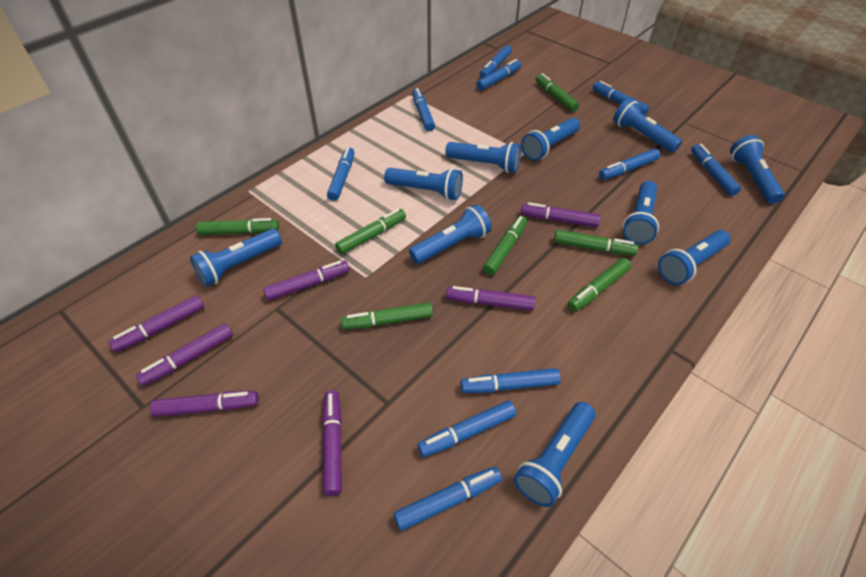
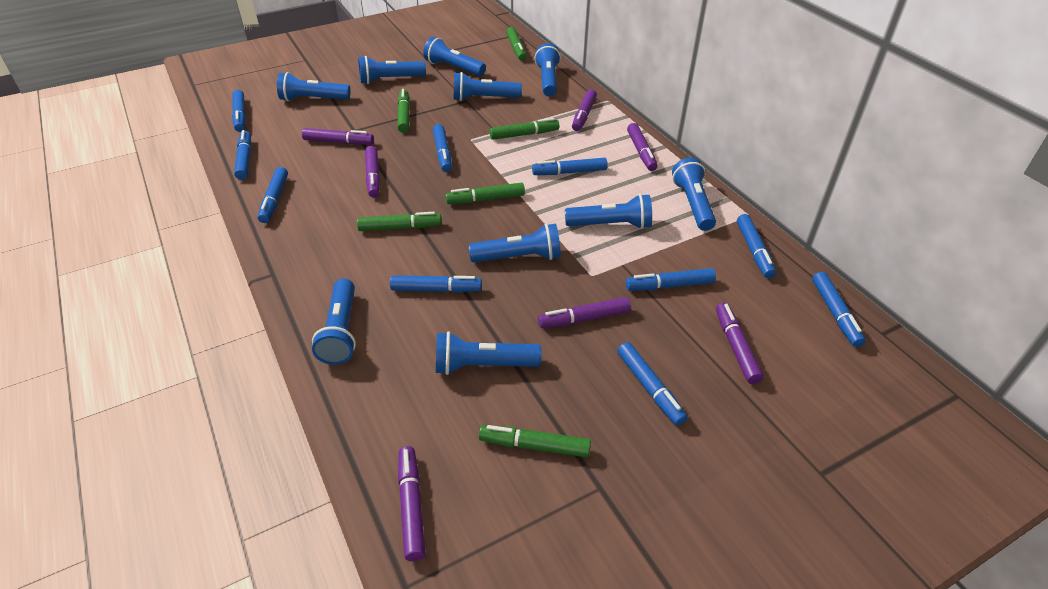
green marker: [196,218,279,235] [335,209,406,255] [341,302,433,330] [483,216,527,275] [535,73,579,112] [554,230,638,256] [567,258,631,312] = 7 -> [357,212,441,231] [397,89,410,133] [446,183,525,204] [479,425,591,457] [490,118,559,140] [506,27,527,61] = 6

